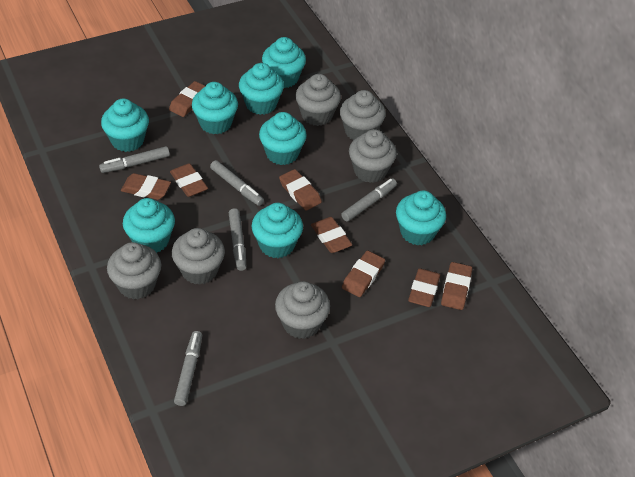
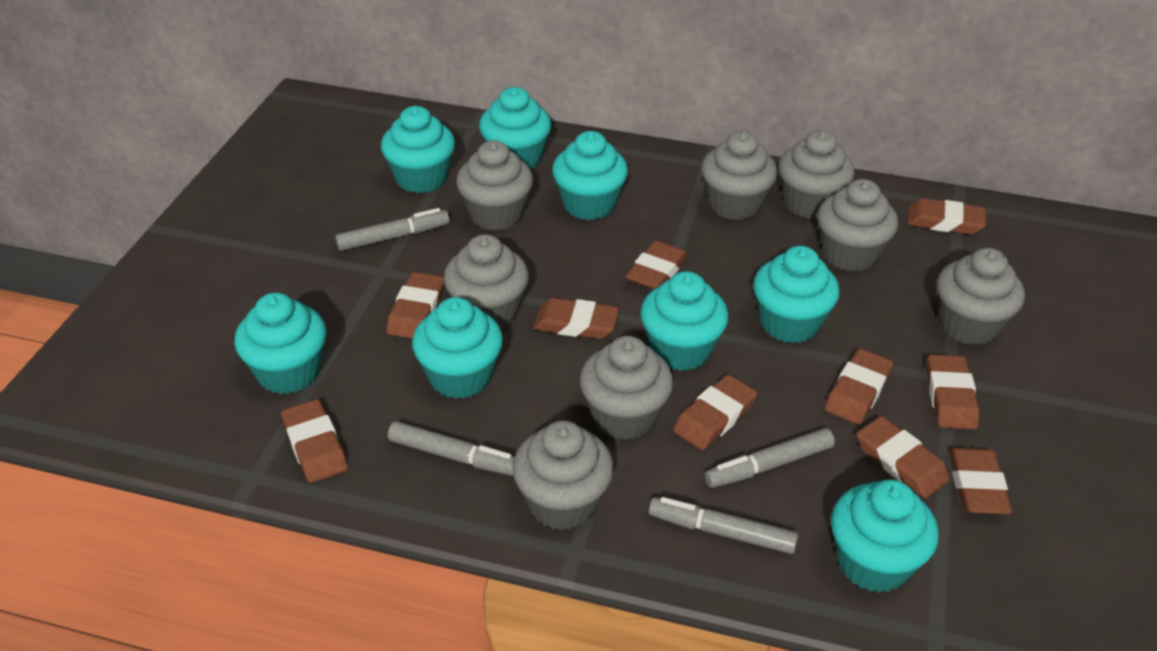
brown eraser: [121,173,171,200] [169,81,205,117] [170,163,208,197] [279,169,322,211] [311,217,352,253] [342,251,385,297] [408,268,440,307] [441,262,472,310] = 8 -> [281,399,348,483] [386,272,444,339] [533,298,619,339] [625,241,688,290] [673,375,757,450] [825,349,893,424] [857,416,950,498] [907,198,986,235] [926,354,980,429] [948,448,1012,514] = 10
grey cupcake: [107,242,161,299] [172,228,225,285] [275,281,330,339] [295,74,341,126] [340,90,386,140] [349,129,397,183] = 6 -> [444,234,529,328] [456,140,533,231] [512,421,614,530] [580,336,673,440] [701,131,777,220] [778,130,855,219] [817,179,898,272] [936,248,1025,345] = 8
grey marker: [99,146,170,173] [174,331,202,406] [210,160,264,206] [229,208,246,271] [341,178,397,222] = 5 -> [335,208,450,251] [388,421,515,476] [649,497,798,554] [705,428,835,488] = 4

